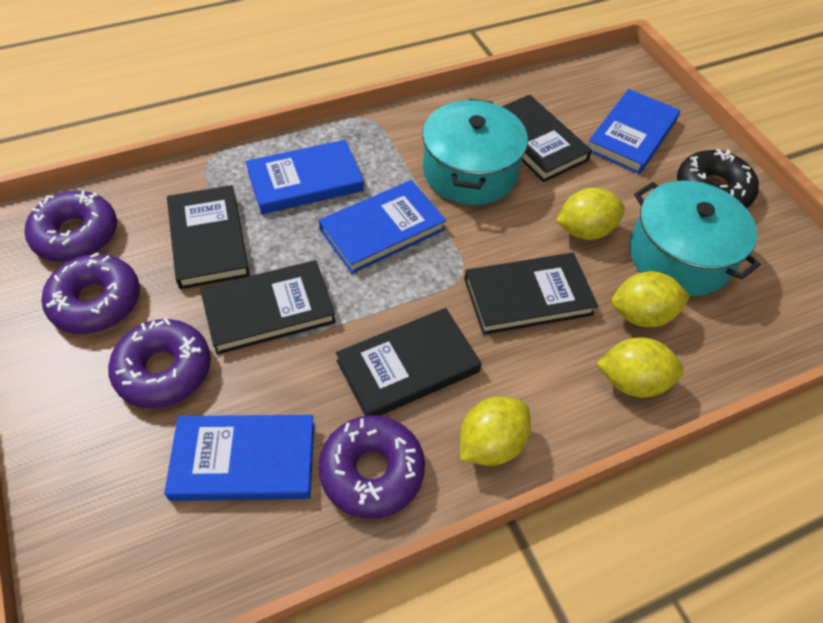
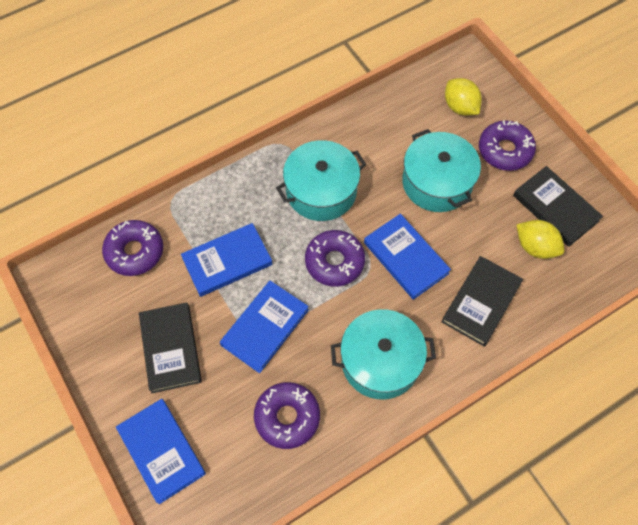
black book: [167,185,250,289] [200,260,336,355] [336,308,482,416] [464,253,598,335] [501,95,592,182] = 5 -> [139,302,202,393] [441,256,523,347] [513,166,603,247] = 3
black donut: [677,149,759,208] = 1 -> none = 0
turquoise pot: [422,99,528,205] [629,181,761,296] = 2 -> [276,140,367,221] [331,309,436,399] [402,129,481,212] = 3
yellow lemon: [460,397,531,466] [556,188,625,240] [596,338,684,398] [612,271,690,327] = 4 -> [445,78,482,116] [516,220,564,259] = 2

